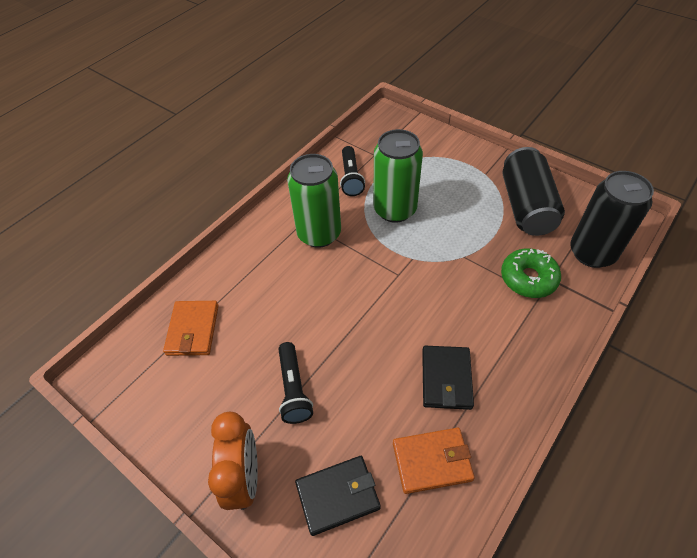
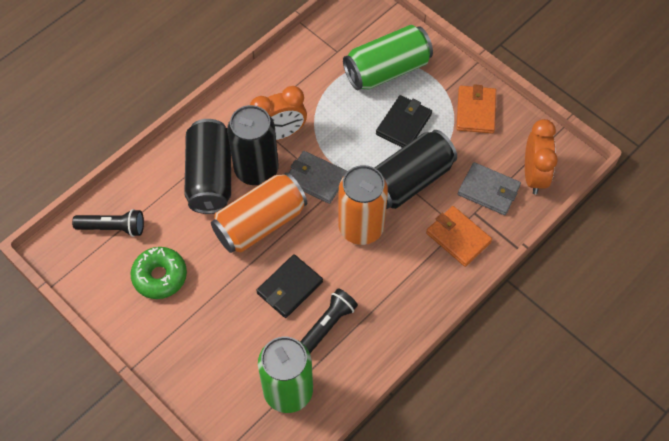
black can: [503,147,565,236] [570,171,654,268] = 2 -> [184,119,231,214] [227,105,278,185] [374,130,457,209] = 3
grey wallet: none = 0 -> [289,151,348,204] [458,162,521,215] = 2
orange can: none = 0 -> [211,172,307,253] [338,165,388,245] = 2
orange clock: [208,412,258,510] = 1 -> [250,86,307,141] [525,119,558,195] = 2

